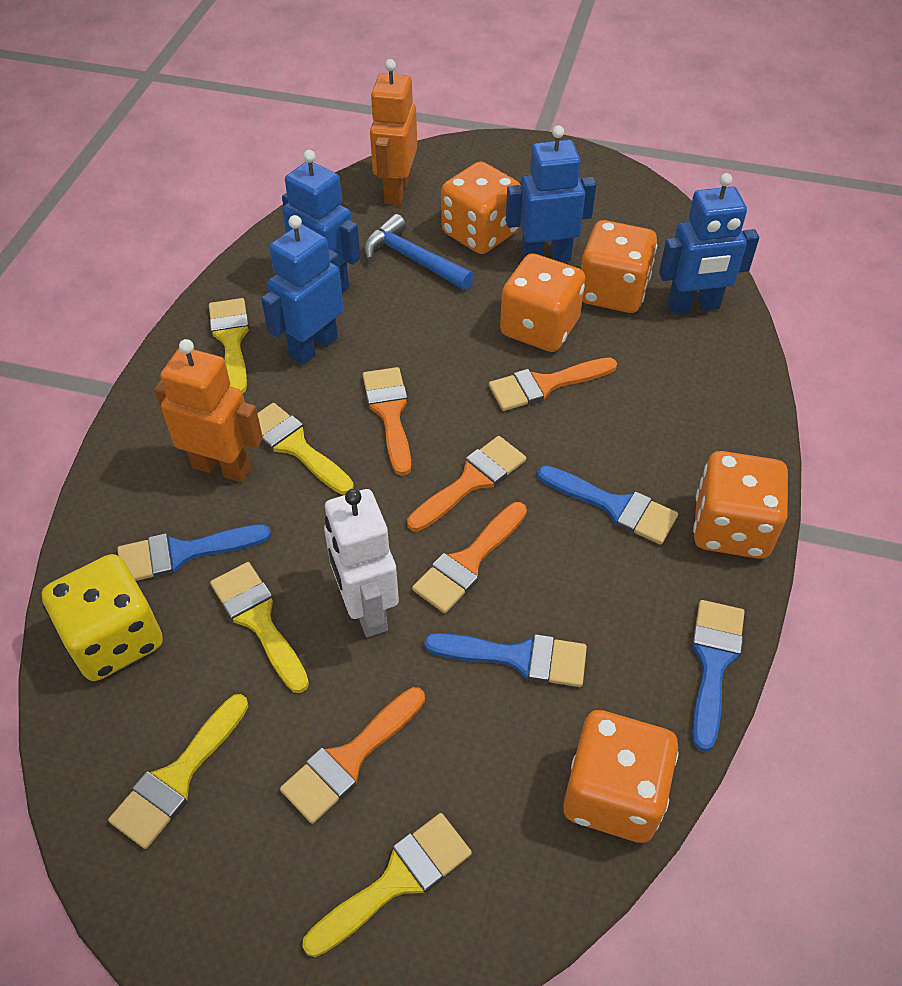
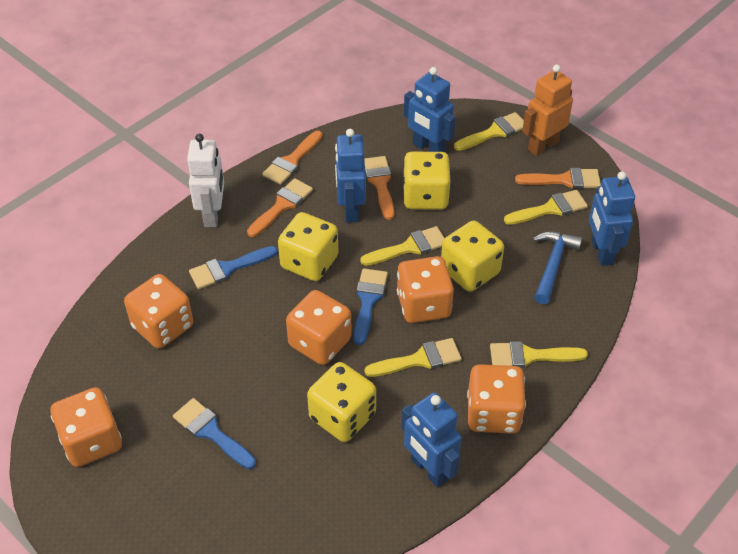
blue brush: [117,524,271,581] [424,633,587,687] [537,466,678,545] [692,600,745,752] = 4 -> [173,398,256,469] [189,246,278,289] [354,268,388,345] = 3
orange brush: [280,687,425,824] [363,367,411,476] [407,436,526,532] [412,502,527,613] [489,358,617,411] = 5 -> [247,178,313,237] [262,131,323,185] [364,156,394,220] [515,168,601,189] = 4
orange robot: [154,339,263,482] [370,59,417,205] = 2 -> [522,64,573,156] = 1
yellow dice: [42,554,163,681] = 1 -> [278,212,339,281] [307,362,376,442] [403,152,450,210] [441,221,504,292] = 4

